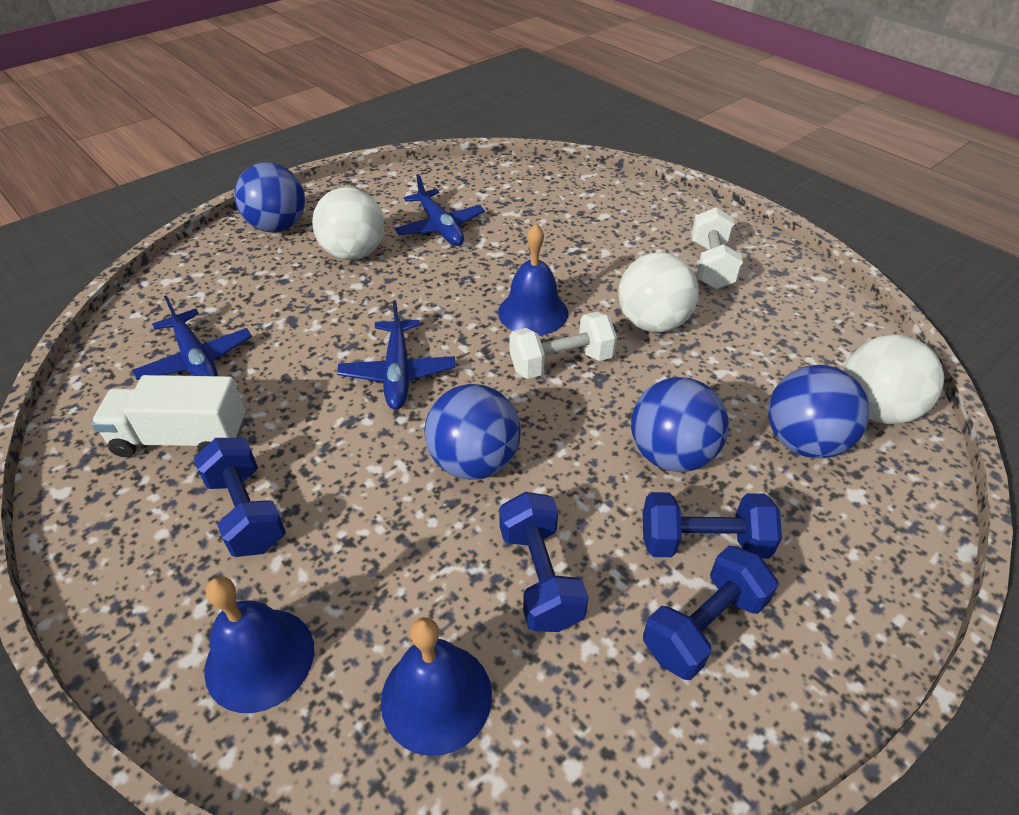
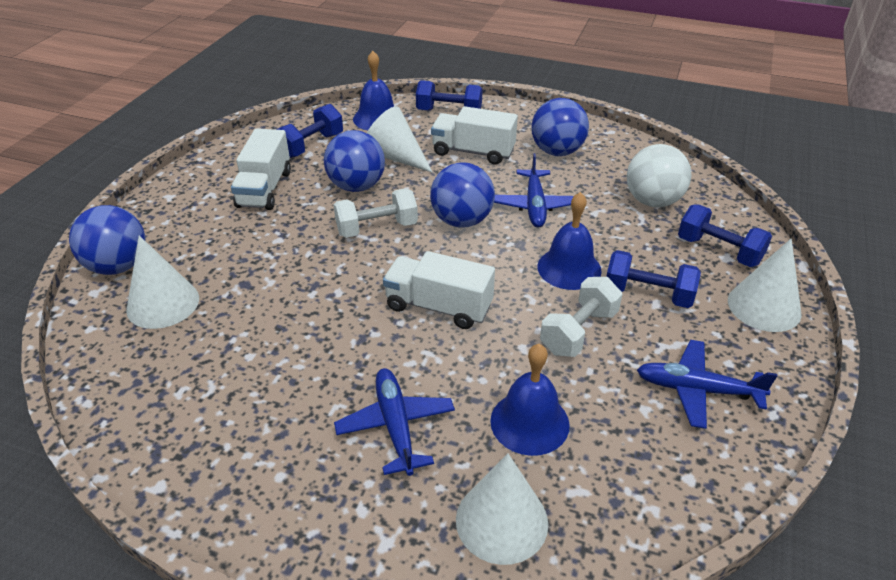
white ball: [312,187,384,260] [618,252,699,332] [844,335,944,424] = 3 -> [627,144,691,207] = 1
white cone: none = 0 -> [126,236,199,329] [367,106,433,173] [456,453,548,565] [728,238,802,332] = 4
white truck: [91,375,245,457] = 1 -> [231,129,291,210] [383,251,495,329] [431,106,518,164] = 3

